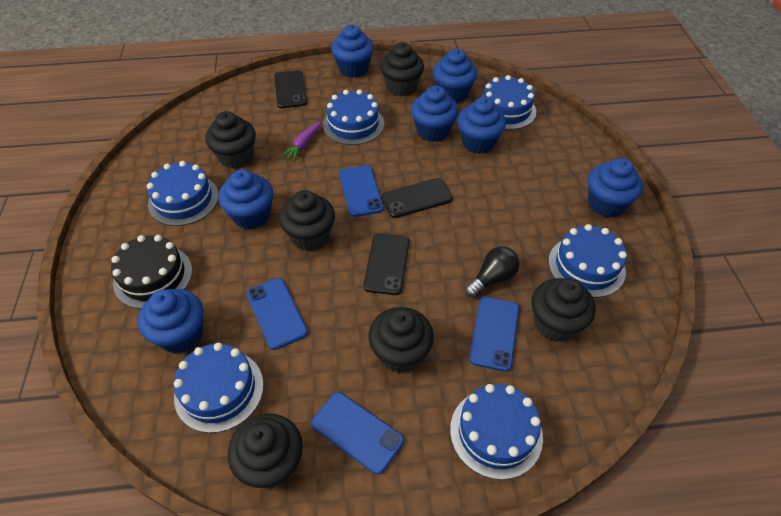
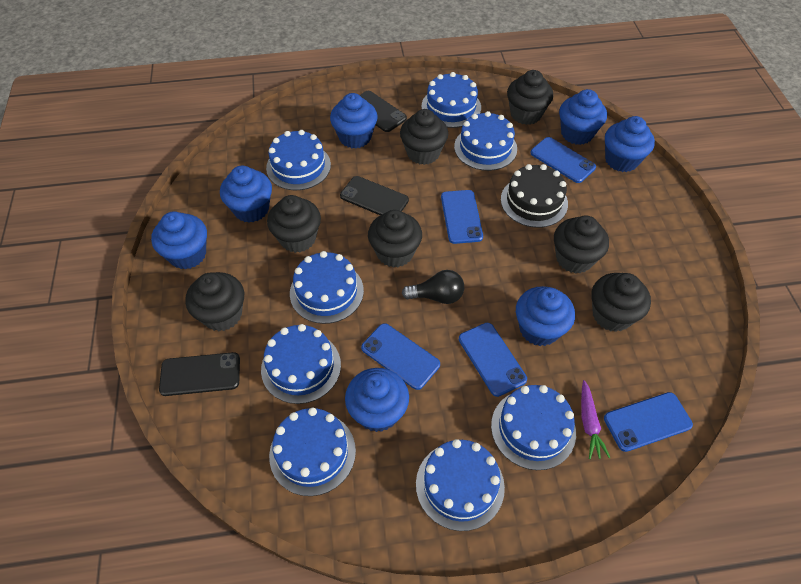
black cupcake: [205,111,256,169] [228,413,303,488] [279,190,335,251] [368,307,434,373] [380,42,424,96] [532,278,595,342] = 6 -> [185,272,244,331] [267,195,321,253] [368,210,422,268] [400,109,448,165] [507,70,553,125] [554,216,609,274] [592,273,651,332] = 7
blue cake: [147,161,219,226] [174,343,264,433] [323,89,384,145] [450,384,543,480] [483,75,536,130] [548,224,627,298] = 6 -> [261,324,341,404] [266,130,331,190] [269,408,356,496] [290,251,364,324] [416,439,505,531] [421,72,481,128] [454,111,517,171] [491,385,576,470] = 8
blue phone: [246,278,308,350] [311,392,404,475] [339,165,384,217] [469,297,519,372] = 4 -> [361,323,440,390] [441,190,483,244] [459,323,527,397] [530,137,596,183] [604,392,693,452] = 5

